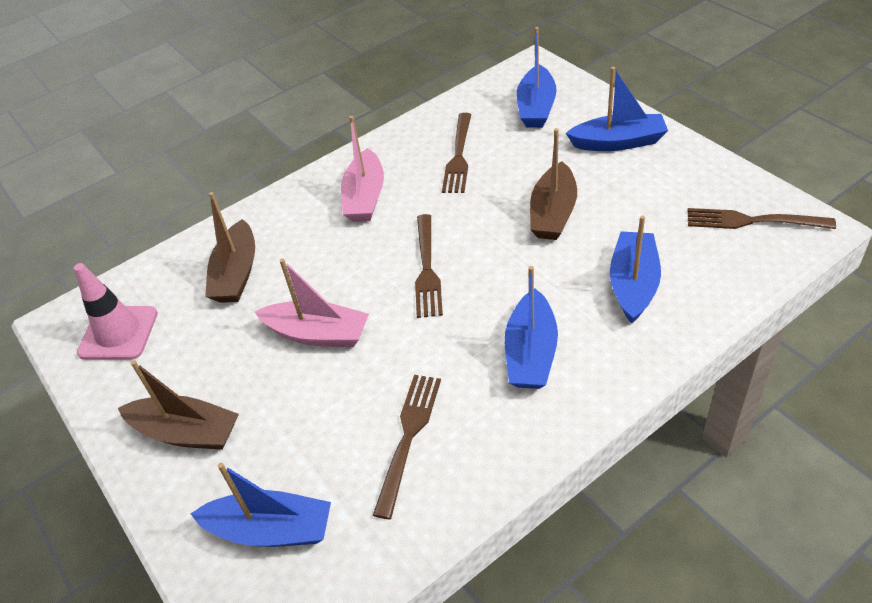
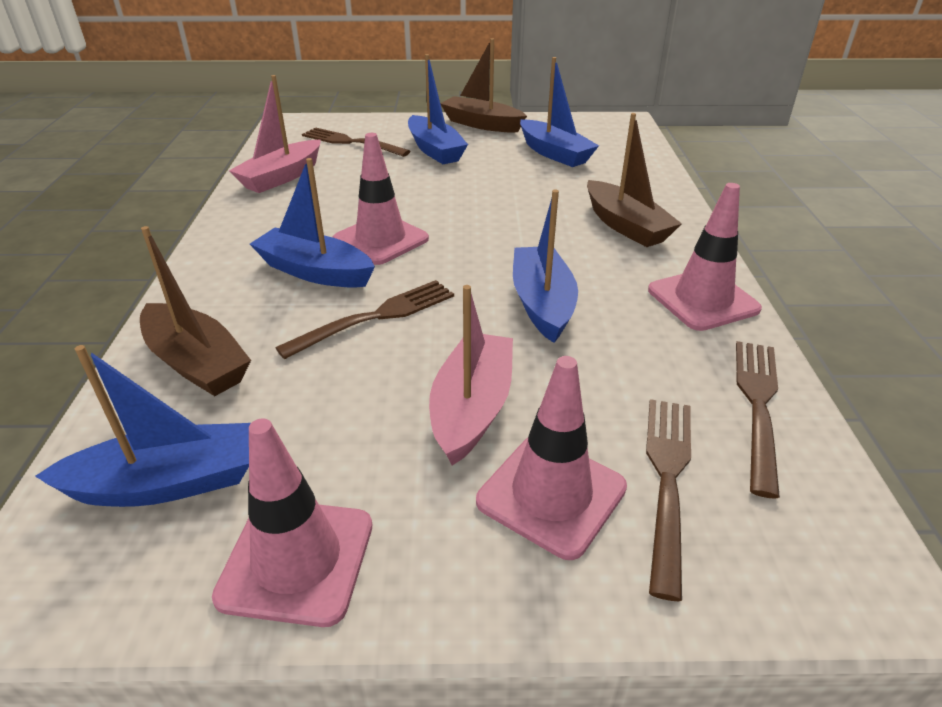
pink traffic cone: [74,263,158,360] = 1 -> [212,419,372,627] [333,133,429,265] [476,356,627,560] [648,183,762,331] = 4

